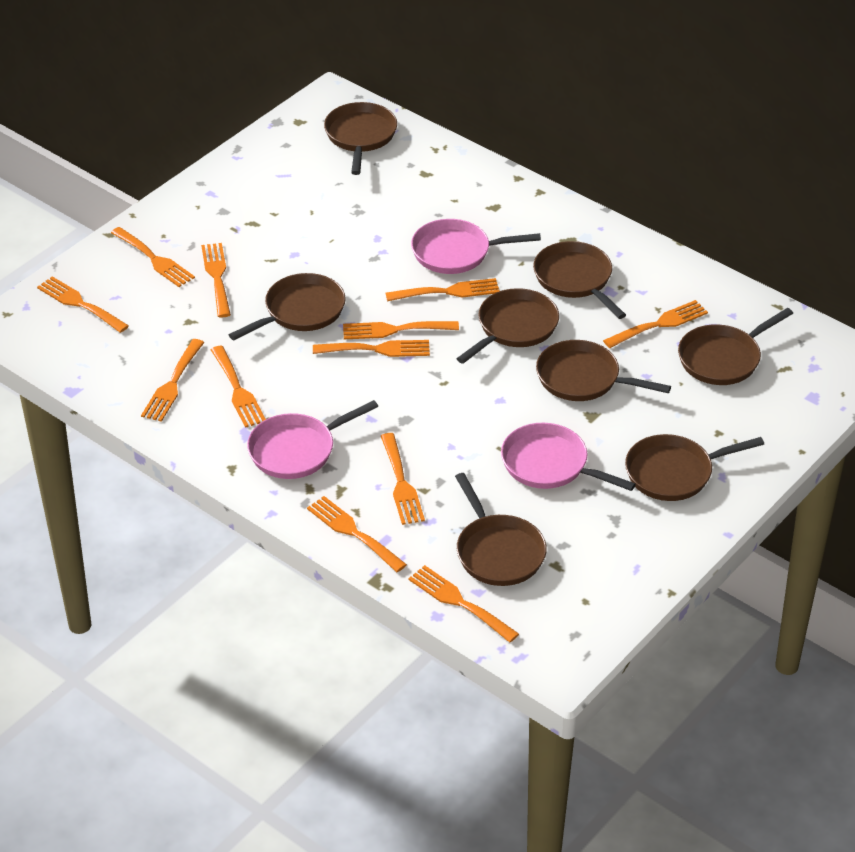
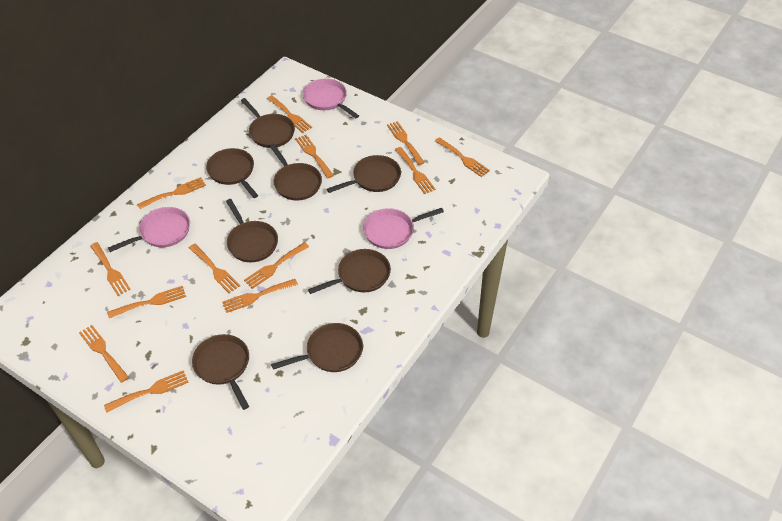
orange fork: [37,276,129,333] [111,227,195,287] [141,339,205,422] [201,243,231,318] [211,346,266,428] [307,496,407,572] [313,340,430,357] [343,321,459,339] [381,433,425,525] [386,278,500,301] [408,565,519,643] [603,300,708,348] = 12 -> [79,325,129,383] [90,242,131,296] [104,370,189,412] [107,286,186,318] [137,177,206,209] [189,244,240,293] [222,279,298,313] [244,242,309,289] [267,95,312,133] [295,135,334,178] [387,121,425,165] [395,147,436,194] [435,138,490,177] = 13

